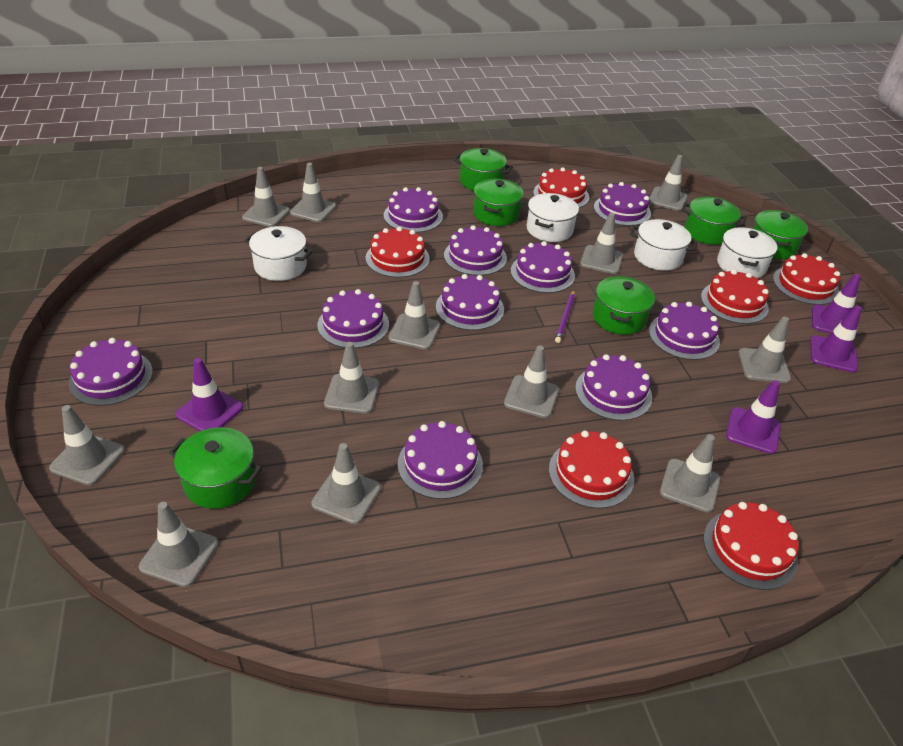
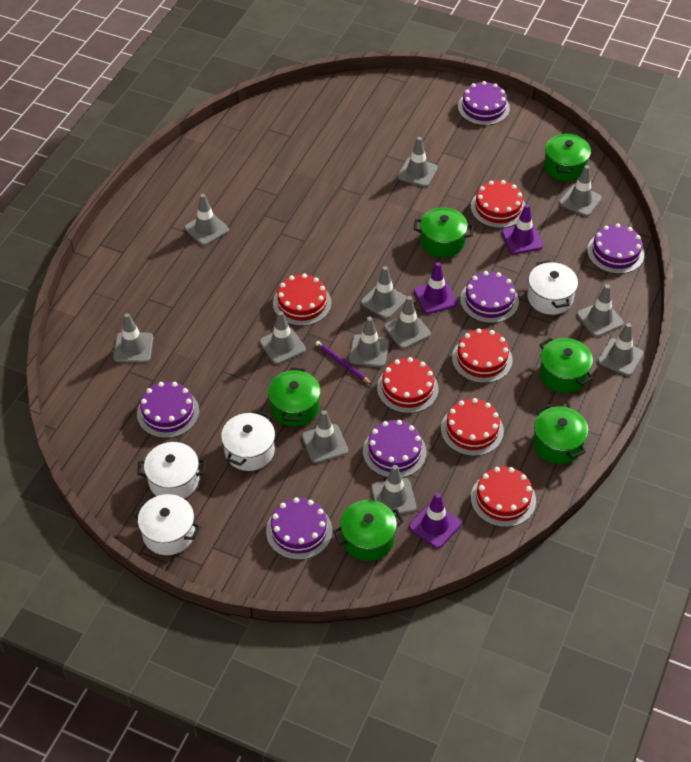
purple cake: [69,338,153,406] [317,289,389,348] [384,187,443,233] [398,421,483,499] [436,274,504,330] [444,225,507,276] [511,241,575,293] [575,354,652,421] [594,182,651,226] [649,302,720,360] = 10 -> [137,382,199,438] [266,497,332,560] [363,420,426,478] [458,81,510,125] [460,271,519,323] [587,224,645,274] = 6
purple traffic cone: [176,358,243,431] [726,380,781,454] [810,305,862,373] [812,274,861,338] = 4 -> [409,493,461,548] [414,262,457,314] [502,204,543,254] = 3

